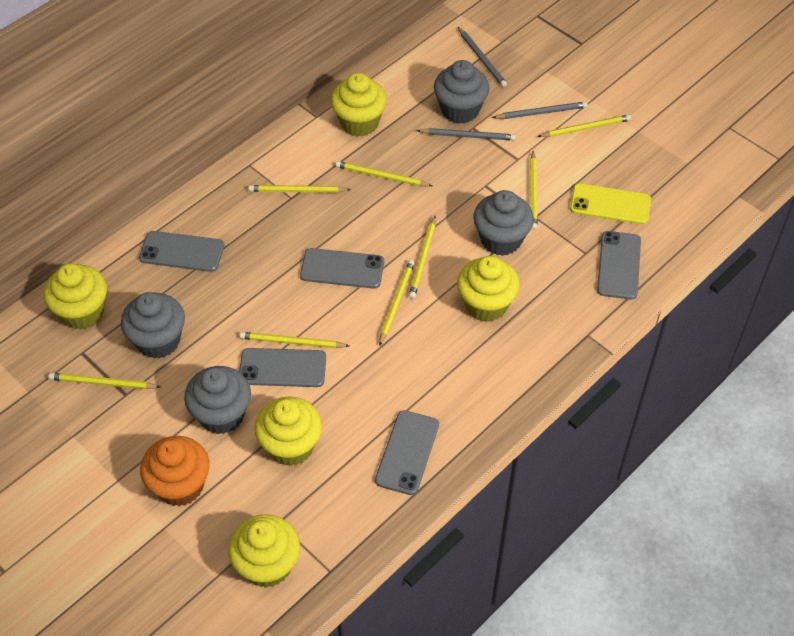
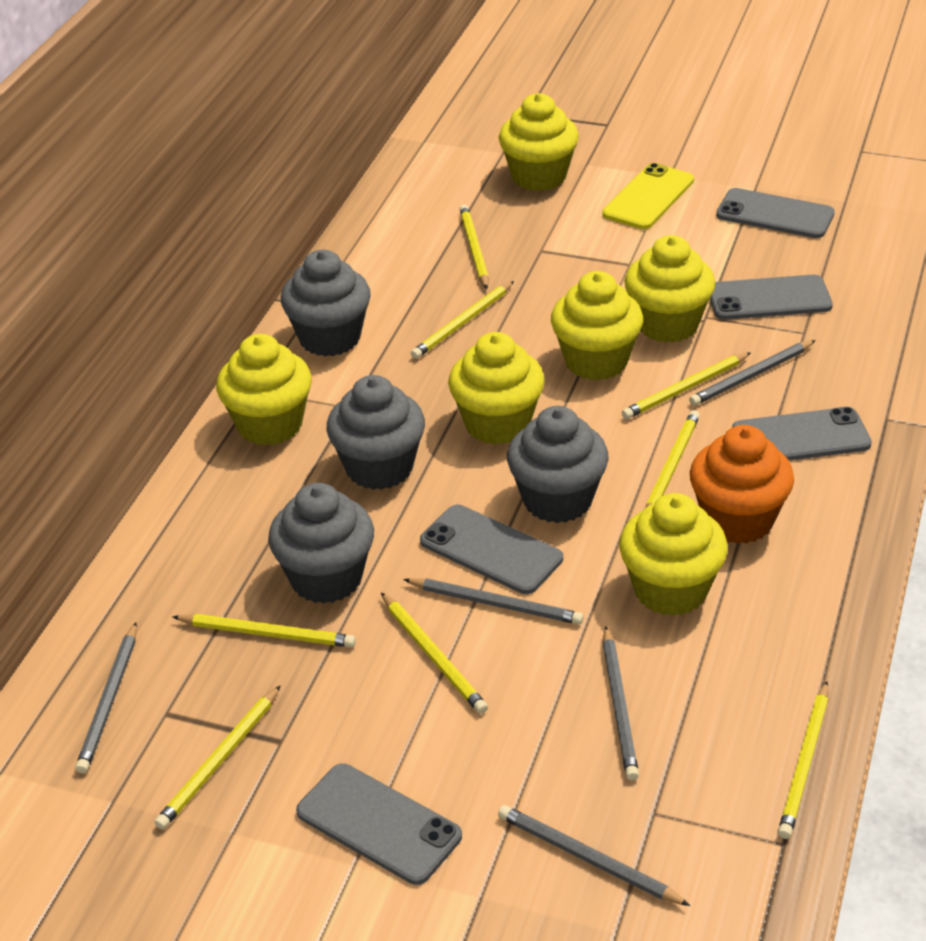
grey pencil: [417,128,516,141] [458,27,507,87] [492,102,588,119] = 3 -> [75,622,137,773] [403,578,584,625] [498,805,690,906] [603,626,639,781] [689,340,816,406] = 5
yellow cupcake: [44,263,107,330] [228,514,300,588] [254,397,322,466] [331,73,387,137] [457,256,520,322] = 5 -> [216,334,312,446] [448,332,545,445] [499,93,579,191] [551,271,643,380] [619,493,728,616] [625,235,715,343] = 6

